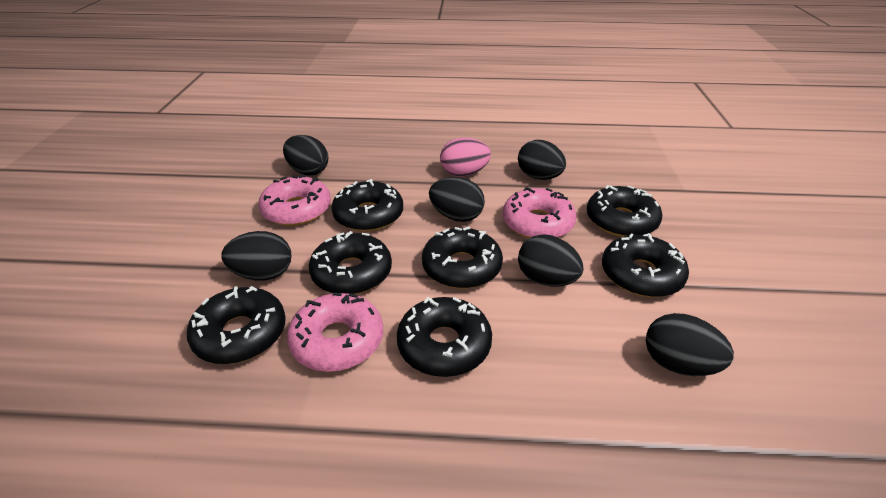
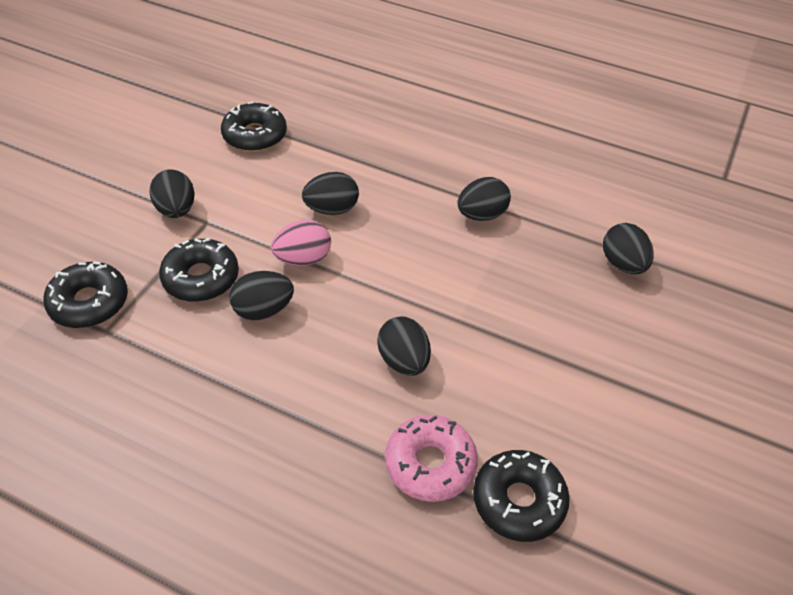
black donut: [187,286,286,364] [309,231,392,294] [331,179,403,232] [397,297,492,377] [422,226,503,289] [587,185,662,237] [602,233,689,297] = 7 -> [43,261,128,328] [159,238,239,302] [221,101,287,152] [473,450,570,542] = 4
pink donut: [258,175,331,226] [287,293,383,372] [503,187,576,238] = 3 -> [385,415,478,502] = 1

